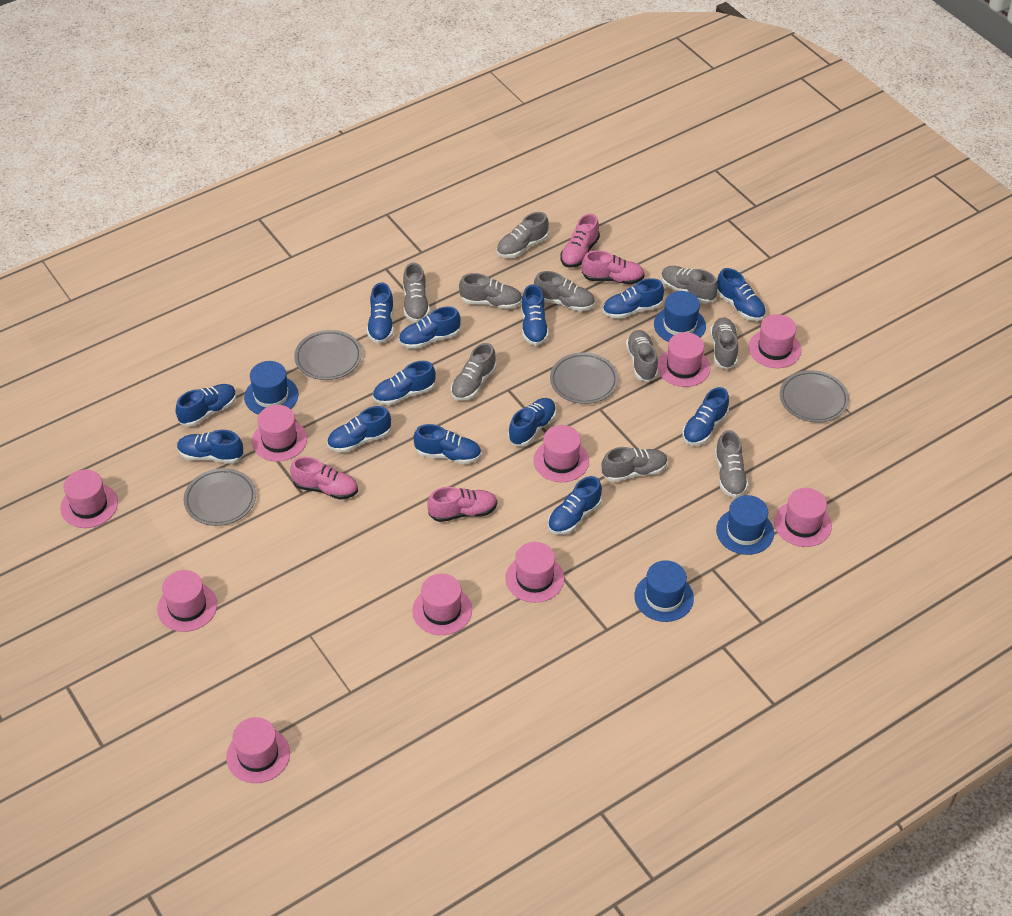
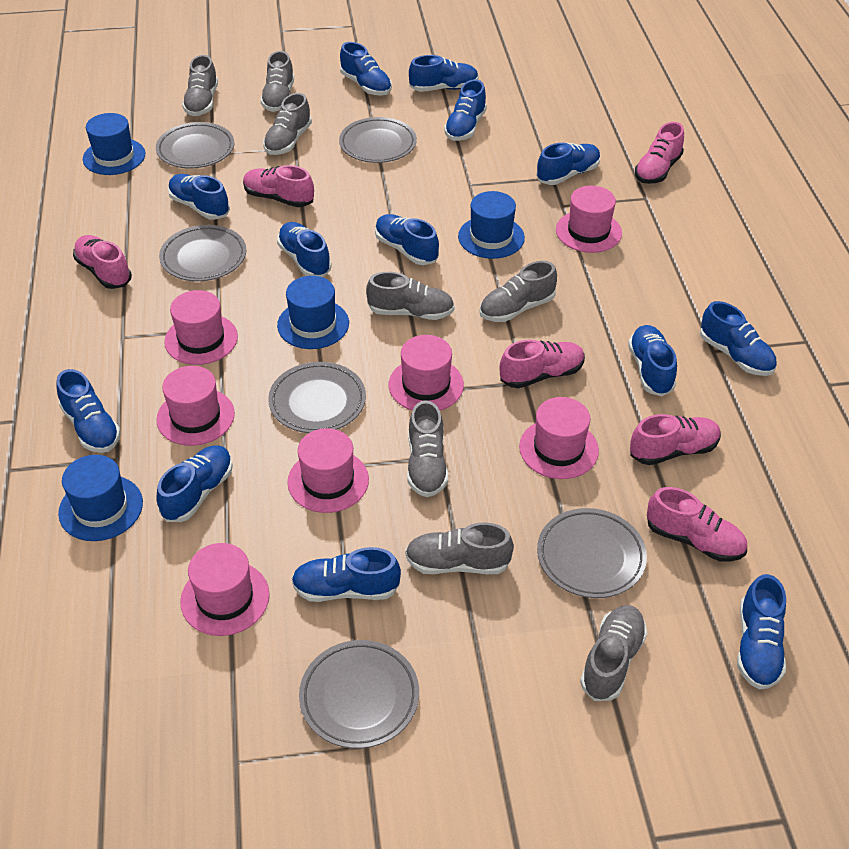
grey plate: [184,468,256,526] [294,330,362,380] [550,352,618,404] [780,370,849,423] = 4 -> [156,122,234,169] [159,225,246,281] [268,362,366,433] [299,640,419,749] [339,117,417,163] [537,508,647,598] = 6
grey shoe: [403,263,430,323] [451,343,496,401] [459,273,522,309] [496,212,549,258] [534,271,595,311] [602,447,668,482] [626,330,658,382] [661,266,718,303] [710,317,738,369] [715,430,749,498] = 10 -> [182,55,218,116] [260,51,294,112] [263,93,312,155] [366,272,454,320] [405,522,514,574] [407,400,448,497] [479,261,557,322] [580,605,647,701] = 8
pink hat: [60,469,118,528] [157,570,217,632] [226,717,290,783] [252,405,307,462] [412,574,472,635] [505,542,564,603] [533,425,589,482] [658,332,710,387] [748,314,802,368] [774,488,832,547] = 10 -> [156,366,235,446] [164,290,238,365] [180,543,270,636] [287,428,369,513] [389,335,464,411] [519,397,599,479] [556,186,622,253] = 7
pink shoe: [290,457,358,500] [427,487,497,522] [561,213,600,268] [582,250,645,284] = 4 -> [73,235,132,289] [243,165,314,207] [500,339,585,388] [630,414,721,465] [635,122,684,184] [647,487,747,562] = 6

